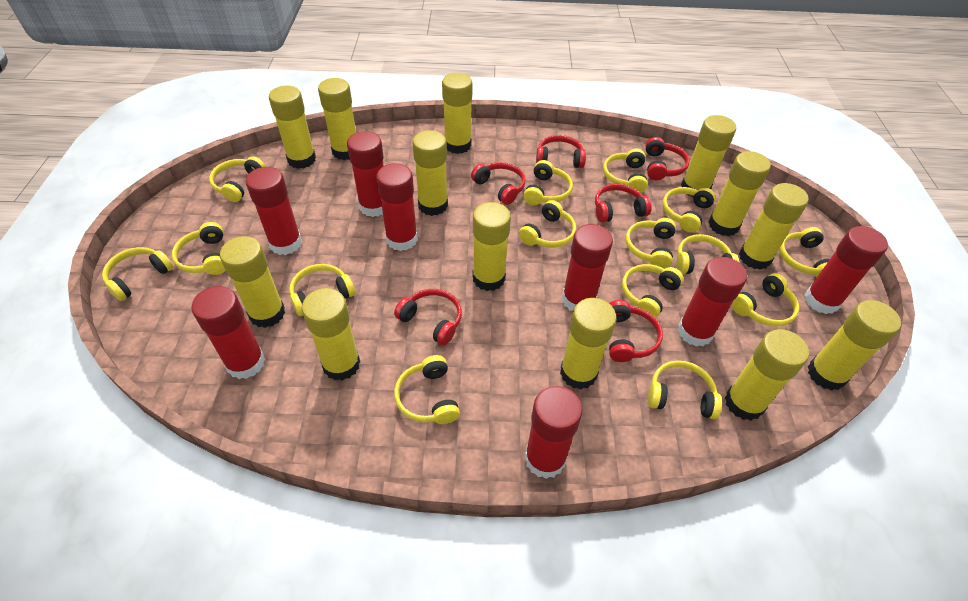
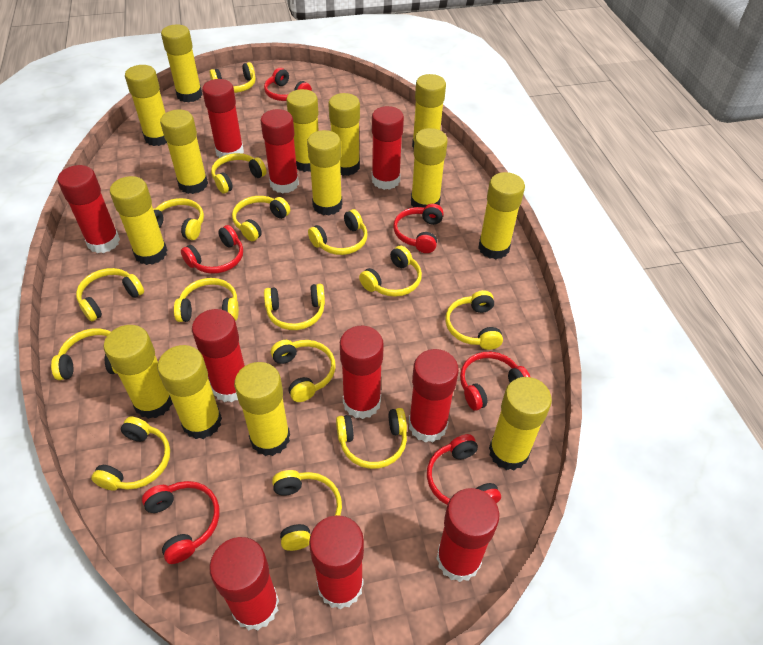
red glue stick: [191,286,265,379] [246,167,302,255] [347,131,384,217] [376,163,418,251] [525,386,583,479] [562,224,613,311] [678,257,747,347] [804,226,888,314] = 8 -> [58,165,120,253] [192,309,245,402] [202,79,244,158] [209,537,279,630] [260,109,299,193] [309,515,364,609] [340,326,384,419] [372,106,404,190] [409,349,459,442] [436,488,499,582] = 10
yellow glue stick: [220,236,285,328] [269,86,316,169] [302,288,360,381] [318,78,356,160] [412,130,448,216] [442,73,472,154] [472,202,511,291] [560,298,617,389] [681,115,736,197] [708,151,771,236] [725,329,809,421] [739,183,809,270] [808,300,901,391] = 13 -> [104,325,173,419] [110,176,167,265] [125,65,167,146] [157,345,222,439] [160,109,208,194] [161,24,202,103] [234,362,290,456] [286,89,319,172] [307,130,342,216] [328,93,360,176] [411,128,448,208] [412,74,446,150] [478,172,525,260] [489,377,552,470] = 14

